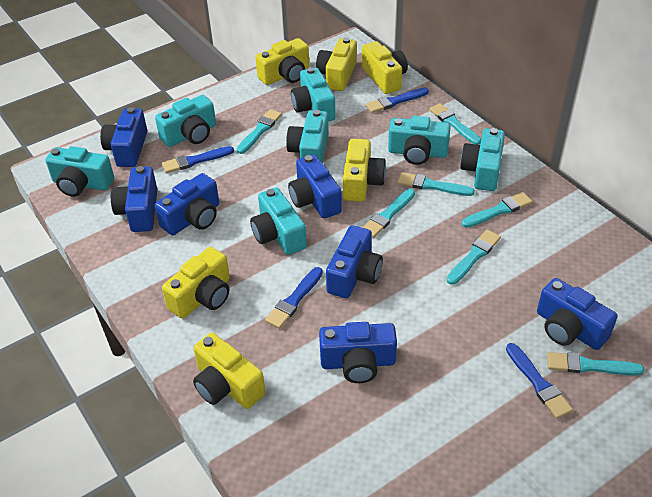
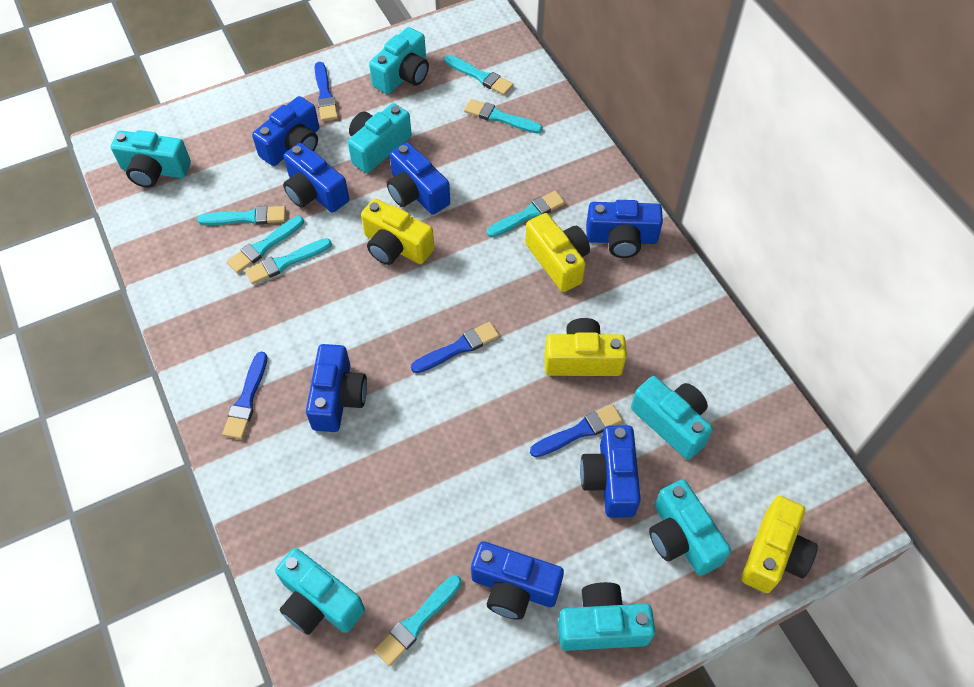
yellow camera: [162,247,230,319] [193,333,265,409] [255,38,309,85] [316,37,357,91] [343,139,386,202] [362,41,408,94] = 6 -> [361,199,434,265] [525,213,590,292] [544,318,627,376] [741,496,818,593] = 4

